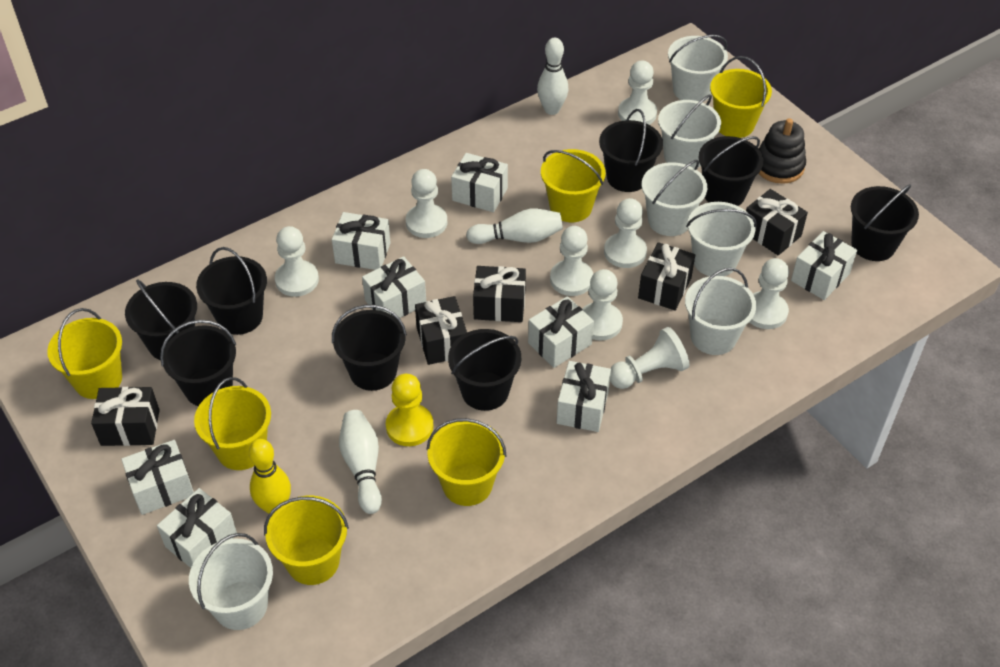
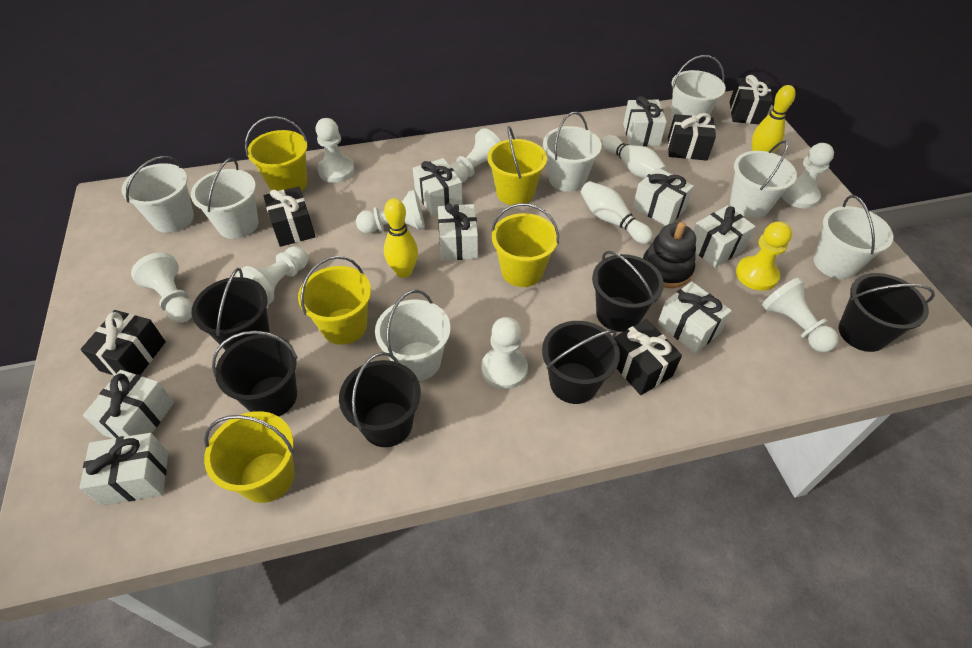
black bucket: [125,279,197,360] [160,320,236,406] [196,247,267,335] [332,305,407,391] [448,329,521,411] [599,109,663,192] [699,136,763,206] [851,184,919,261] = 8 -> [191,268,270,350] [212,331,298,417] [339,352,421,447] [542,321,620,404] [592,251,664,332] [839,273,935,352] = 6
white bowling pin: [339,410,382,514] [466,209,563,244] [537,38,568,115] = 3 -> [581,181,653,244] [603,135,667,178] = 2
white bucket: [189,533,273,630] [642,160,707,236] [658,95,721,168] [668,35,728,102] [685,268,756,355] [686,202,757,276] = 6 -> [121,156,194,233] [191,158,258,239] [375,290,450,381] [543,112,601,192] [671,55,726,121] [730,141,797,218] [814,195,893,279] = 7
yellow bowling pin: [249,439,291,514] = 1 -> [384,198,418,278] [752,85,796,153] = 2
yellow bucket: [47,308,122,399] [194,377,271,470] [264,496,349,585] [426,418,506,506] [541,149,606,222] [710,56,772,138] = 6 -> [204,411,295,503] [245,116,308,191] [298,256,371,345] [488,126,547,205] [491,203,559,287] = 5

